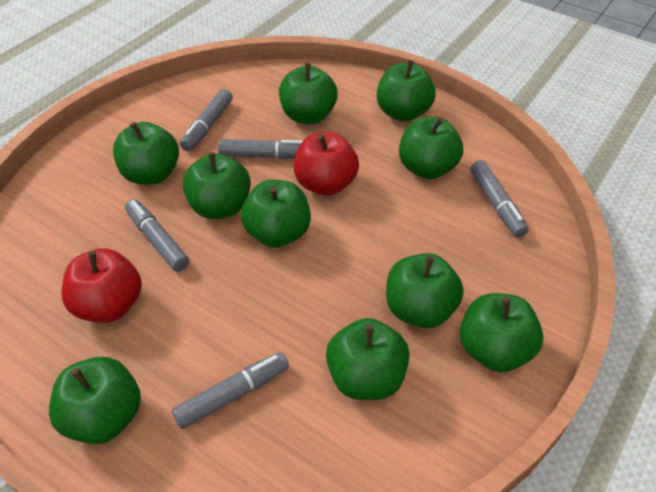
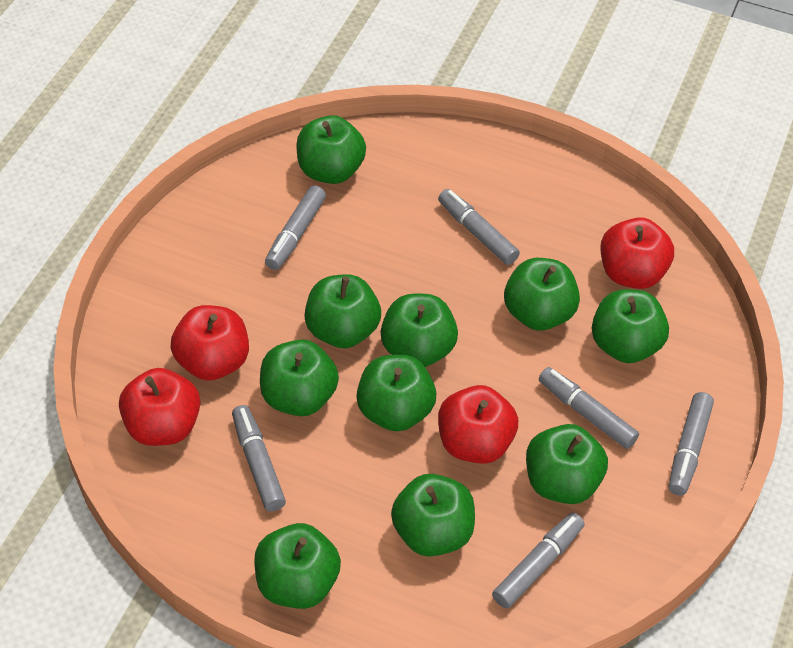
grey marker: [125,199,189,272] [172,352,289,429] [180,89,233,151] [218,139,303,159] [470,160,529,237] = 5 -> [232,405,286,512] [265,185,326,270] [438,189,520,265] [492,513,585,609] [539,367,639,449] [669,392,714,495] = 6
red apple: [61,249,142,323] [294,132,359,196] = 2 -> [119,368,200,446] [171,305,249,381] [438,385,518,464] [601,217,674,289] = 4

